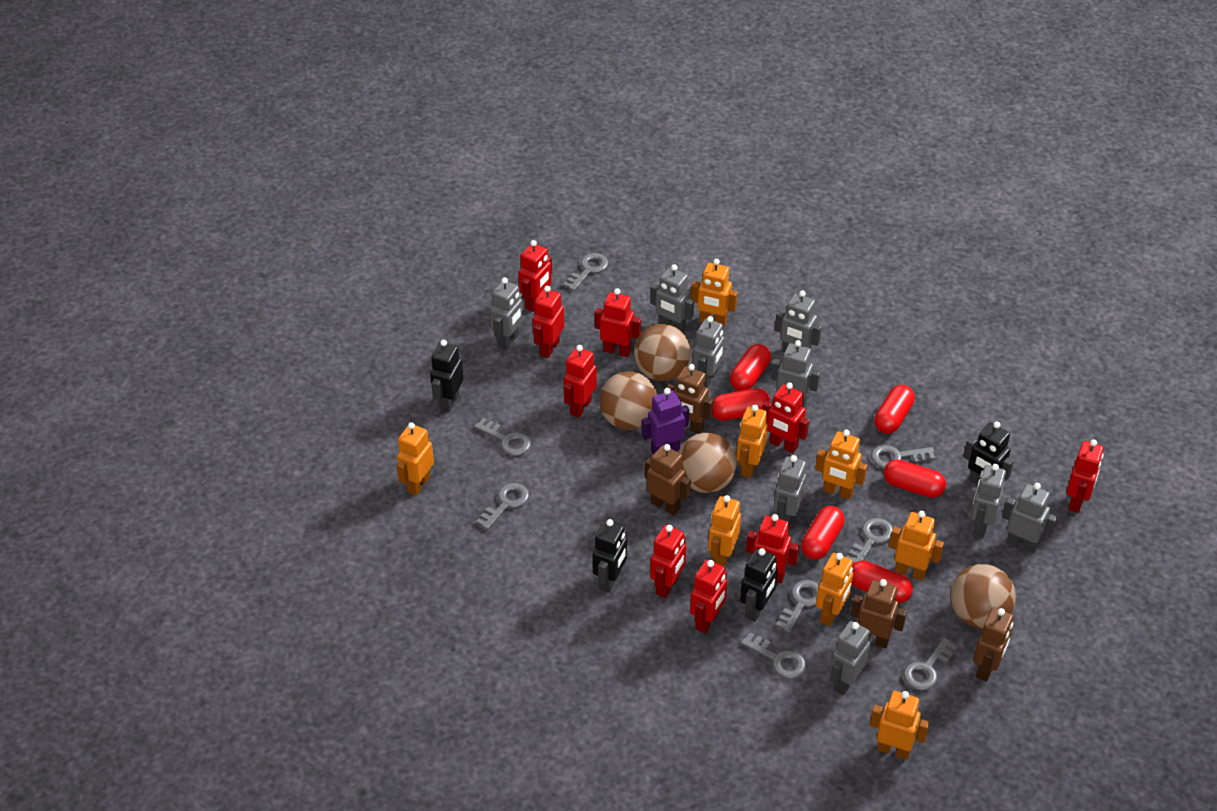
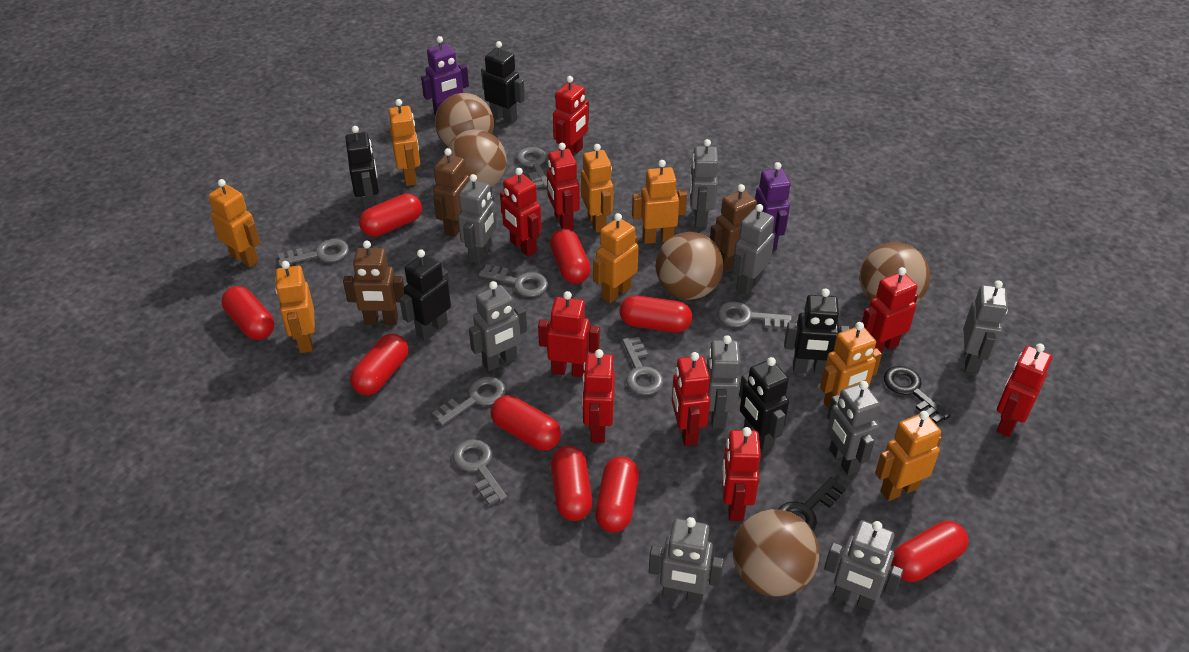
black key: none = 0 -> [778,477,846,531] [884,366,950,424] = 2
black robot: [431,340,463,412] [593,519,627,593] [740,548,778,622] [963,422,1014,485] = 4 -> [345,126,379,211] [399,249,451,341] [481,41,525,124] [739,357,789,451] [784,289,850,374] = 5
brown ball: [599,371,657,430] [634,324,691,381] [679,433,737,493] [950,564,1016,628] = 4 -> [435,93,494,147] [447,129,507,188] [655,232,724,300] [733,509,819,597] [860,242,930,304] = 5
brown robot: [645,444,691,515] [666,364,713,434] [850,579,907,649] [973,607,1014,682] = 4 -> [343,240,404,325] [433,148,470,237] [710,184,757,272] = 3
grey key: [474,418,531,456] [476,483,529,530] [563,253,608,291] [741,632,806,679] [776,580,819,633] [847,518,893,564] [871,445,935,468] [904,638,957,690] = 8 -> [278,239,349,266] [432,376,506,426] [452,439,507,505] [479,264,548,297] [516,147,547,188] [622,337,663,395] [717,301,792,329] = 7
purple robot: [641,388,689,455] = 1 -> [421,36,469,116] [755,162,791,251] = 2
red capsule: [713,388,770,421] [730,344,771,391] [801,506,845,559] [852,560,913,603] [874,385,915,434] [883,459,946,498] = 6 -> [221,286,274,340] [350,334,408,395] [359,193,422,237] [491,395,561,451] [550,228,591,284] [551,446,592,521] [595,456,639,533] [620,295,692,332] [891,521,968,582] = 9

